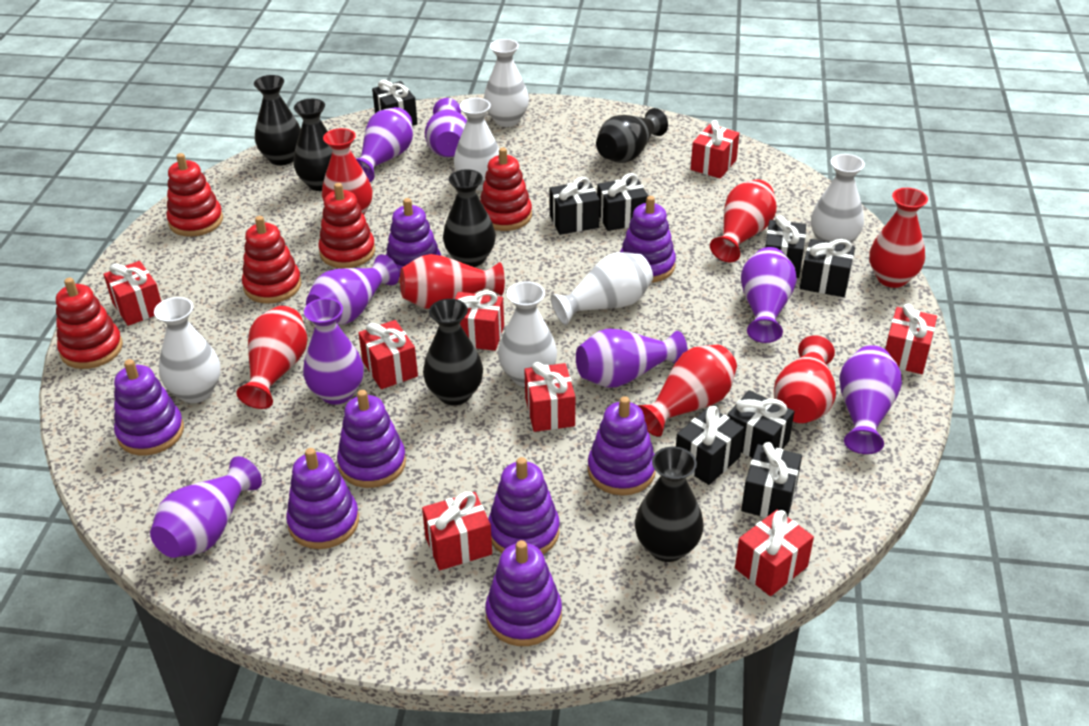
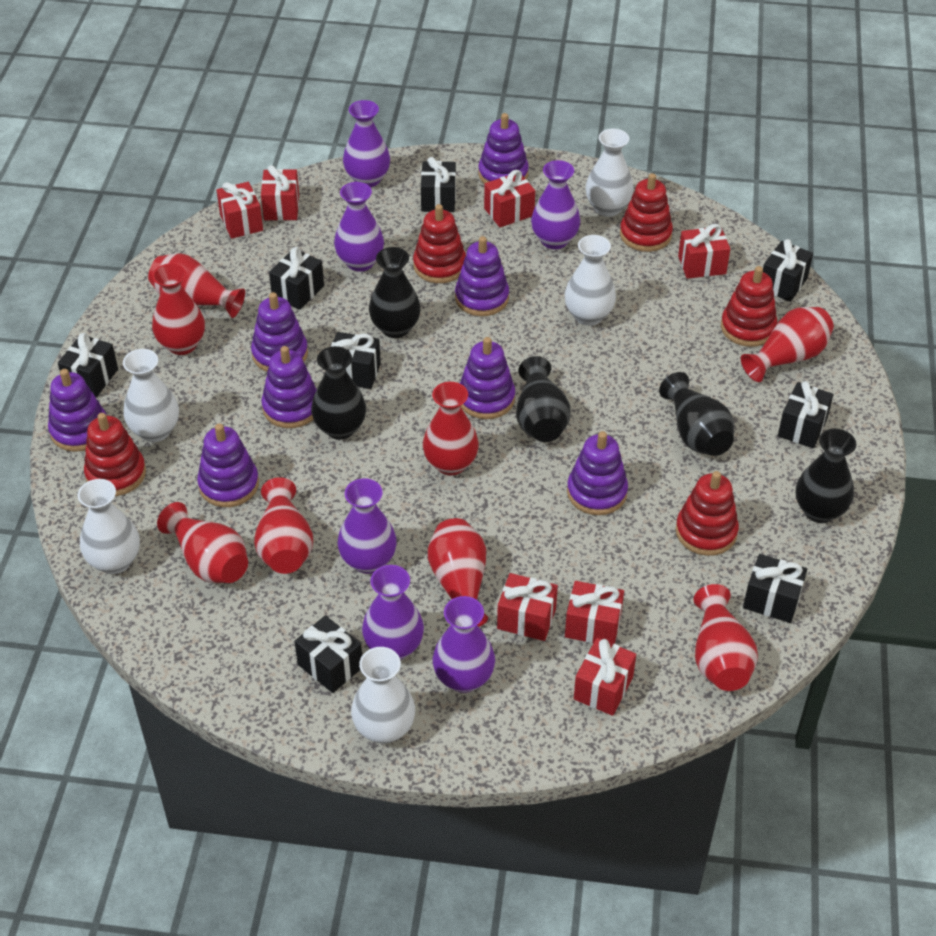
black vase: [254,75,301,166] [293,99,333,191] [423,299,483,405] [443,169,496,267] [596,108,668,163] [635,447,704,562] = 6 -> [311,346,366,440] [369,247,421,338] [516,356,571,442] [659,372,734,456] [796,429,856,523] = 5
purple vase: [150,456,262,558] [303,298,364,405] [306,254,399,325] [356,107,413,182] [425,98,467,158] [576,329,688,387] [741,247,797,343] [839,345,902,454] = 8 -> [334,182,384,271] [337,478,397,574] [343,100,390,187] [362,565,424,660] [433,596,495,693] [531,160,580,249] = 6
red gift: [103,261,161,326] [359,320,418,389] [422,491,492,570] [455,290,504,351] [524,362,575,432] [691,120,739,179] [735,510,814,596] [885,304,937,374] = 8 -> [217,182,263,239] [261,165,299,221] [484,170,535,227] [497,573,558,641] [565,581,624,644] [574,638,636,716] [678,224,730,279] = 7
red vase: [236,306,308,409] [322,128,373,215] [400,254,505,309] [638,345,737,437] [710,179,777,262] [774,335,836,423] [869,188,928,288] = 7 -> [148,253,245,318] [152,263,205,355] [157,502,248,583] [254,477,313,574] [423,382,479,475] [428,518,488,627] [694,584,758,691] [741,307,834,382] = 8
white vase: [154,297,221,403] [454,98,499,190] [484,39,529,127] [498,281,557,387] [550,252,653,326] [811,154,865,245] = 6 -> [78,479,140,574] [123,349,179,442] [351,647,415,744] [565,235,616,326] [585,129,634,217] = 5

